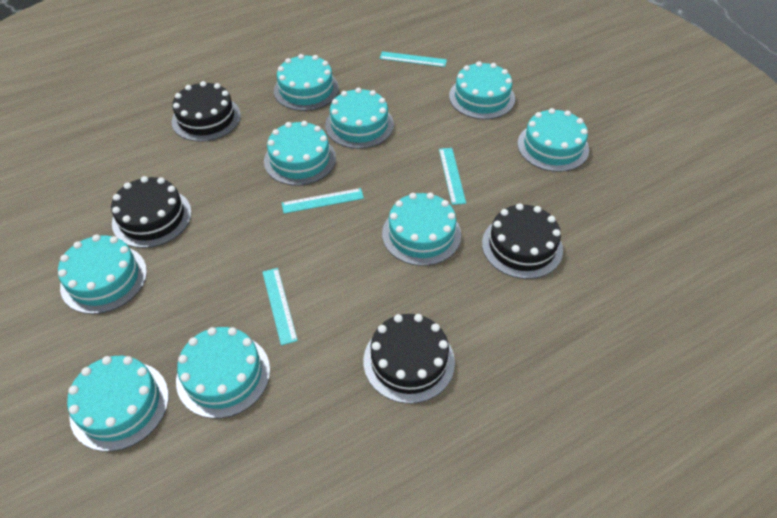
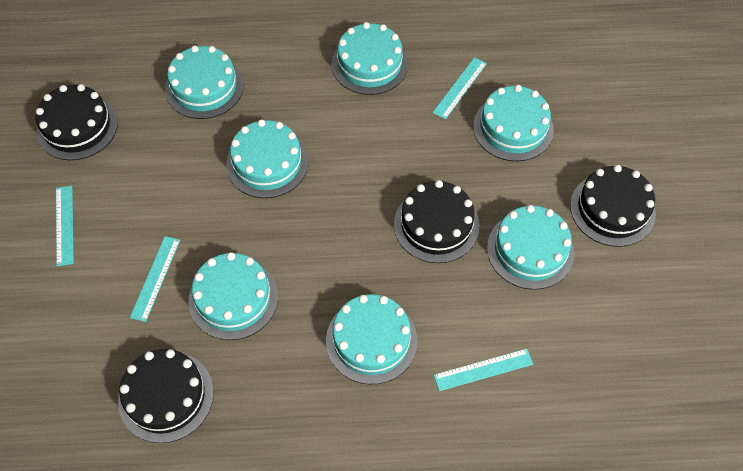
turquoise cake: [58,235,147,314] [67,356,169,452] [176,327,270,419] [264,121,336,186] [274,54,339,111] [325,88,394,149] [382,193,461,266] [449,61,515,119] [518,108,589,172] = 9 -> [165,46,244,119] [188,252,278,340] [226,119,308,198] [326,294,418,384] [332,22,408,95] [473,85,554,161] [487,205,574,290] = 7

